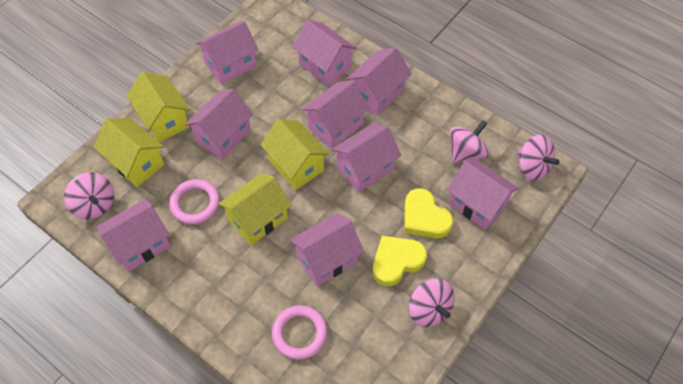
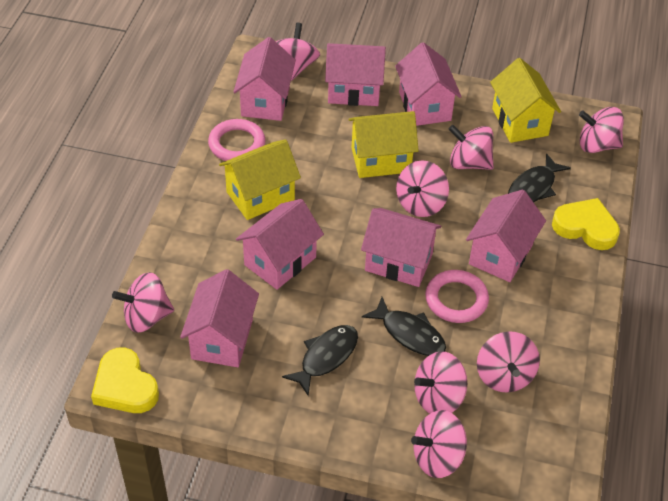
black fish: none = 0 -> [282,325,358,396] [362,297,446,356] [508,153,571,203] = 3
pink house: [96,199,171,272] [185,89,253,159] [196,21,259,85] [290,213,364,286] [292,20,357,86] [302,81,369,149] [331,124,401,192] [346,47,412,116] [447,159,519,230] = 9 -> [180,269,259,367] [233,37,296,121] [236,199,324,290] [325,43,386,106] [361,208,441,287] [395,42,462,126] [466,190,546,282] = 7
pink spinning top: [64,172,114,220] [409,279,455,327] [450,120,489,164] [517,134,560,181] = 4 -> [112,272,174,333] [276,22,320,81] [396,160,449,217] [411,410,467,478] [414,351,467,414] [449,125,494,170] [477,331,540,392] [579,107,624,153] = 8
yellow house: [94,118,165,187] [127,72,190,142] [218,173,291,246] [261,119,329,190] = 4 -> [219,139,301,220] [348,111,419,178] [490,58,561,143] = 3

